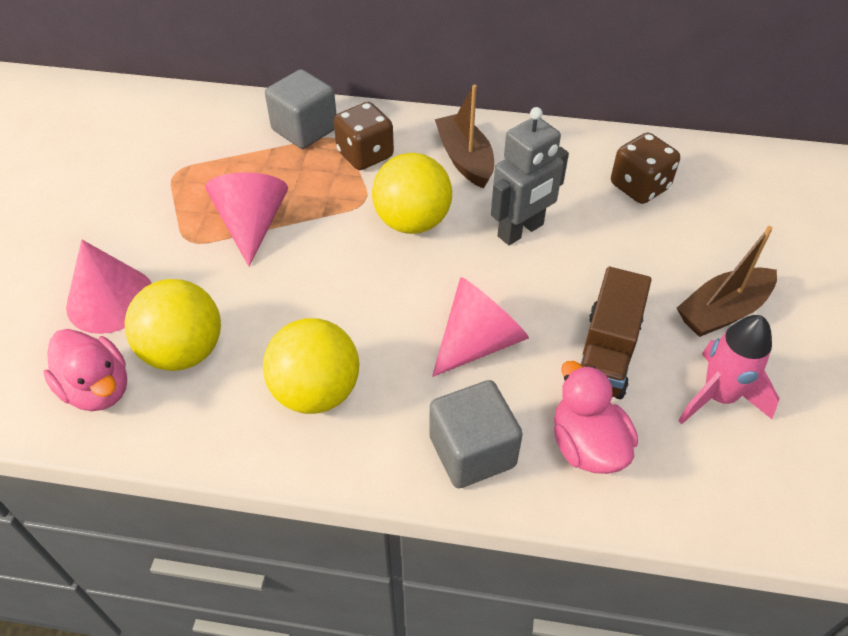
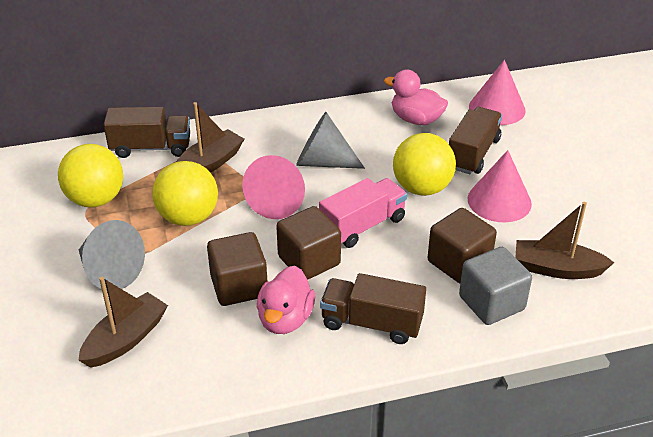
brown boat: [435,85,494,189] [677,226,777,337] = 2 -> [78,277,168,368] [176,102,244,173] [515,202,614,279] = 3
brown cube: none = 0 -> [207,232,267,306] [276,206,341,280] [427,208,497,283] = 3
brown dice: [333,102,394,170] [611,133,680,204] = 2 -> none = 0
brown truck: [580,267,651,399] = 1 -> [104,107,190,158] [320,273,426,344] [449,107,502,174] = 3
grey cone: none = 0 -> [79,220,145,290] [296,112,365,169] = 2
grey cube: [265,69,337,149] [429,380,523,488] = 2 -> [459,247,532,325] = 1
grey robot: [491,107,569,245] = 1 -> none = 0
pink rocket: [678,315,779,424] = 1 -> none = 0
pink truck: none = 0 -> [319,178,407,248] = 1

